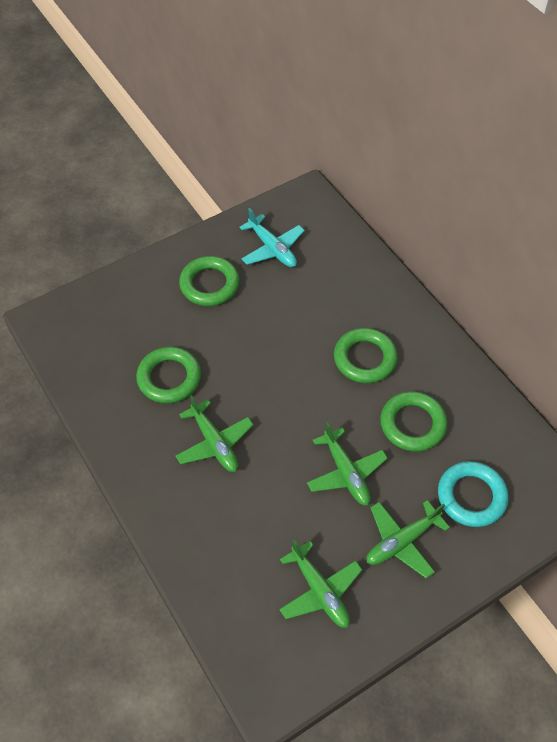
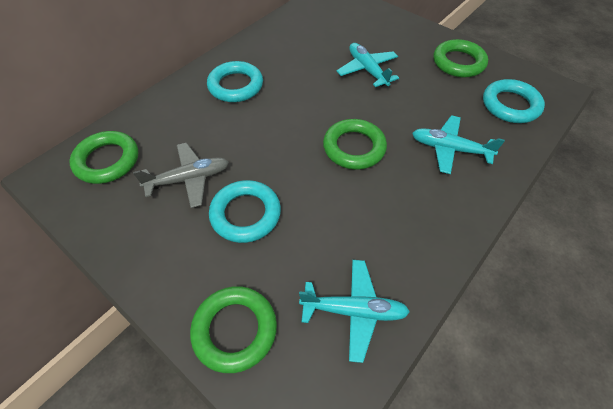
green plane: [176,395,254,472] [279,540,362,628] [307,422,388,506] [367,500,450,578] = 4 -> none = 0
grey plane: none = 0 -> [133,142,229,208] = 1
turquoise plane: [239,208,305,267] = 1 -> [299,260,410,363] [337,43,399,87] [412,115,505,174] = 3
turquoise ring: [438,461,508,527] = 1 -> [207,61,263,102] [209,180,281,243] [483,79,545,123] = 3

